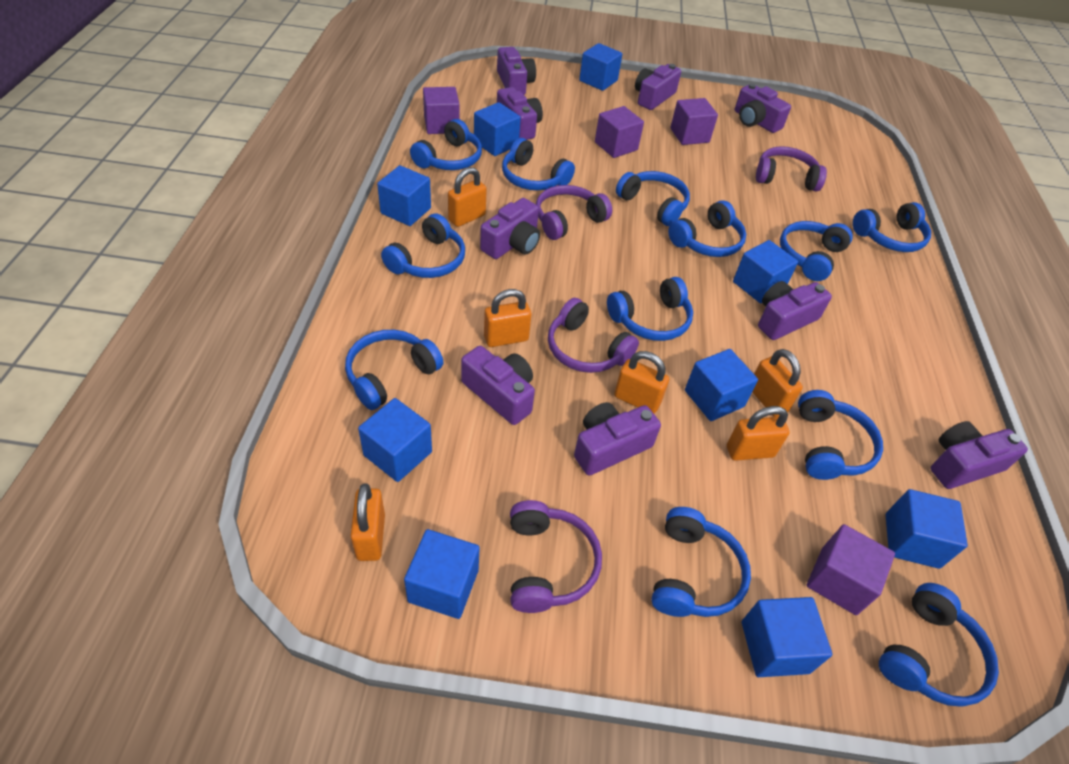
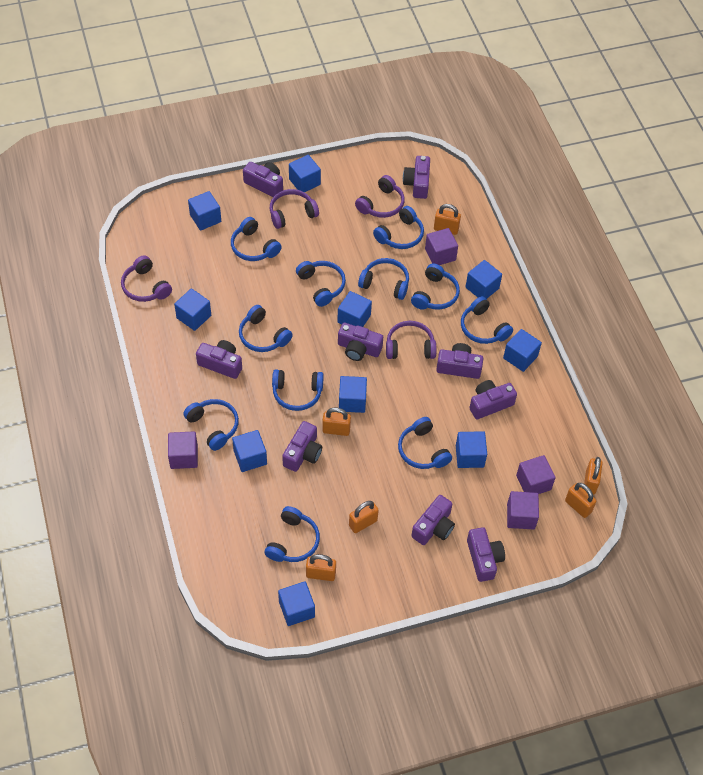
blue cube: [358,398,432,482] [377,165,431,226] [404,529,480,619] [474,102,521,156] [579,43,622,91] [685,349,758,421] [733,240,798,303] [742,597,832,677] [886,489,968,569] = 9 -> [174,288,211,331] [188,191,221,231] [232,430,267,472] [278,581,315,626] [289,155,321,192] [337,291,372,327] [339,376,367,413] [456,431,487,468] [465,260,502,299] [503,329,542,372] = 10
blue headphones: [345,330,443,410] [381,213,465,278] [410,119,482,170] [502,138,575,190] [607,277,693,341] [616,171,690,226] [651,507,751,617] [668,200,746,257] [780,221,853,281] [798,390,883,480] [853,202,931,252] [879,583,999,707] = 12 -> [183,399,239,451] [231,217,282,261] [239,305,293,352] [265,506,320,562] [272,369,324,411] [296,261,346,307] [358,258,409,300] [373,206,424,249] [398,417,452,469] [411,263,460,310] [461,296,513,344] = 11

